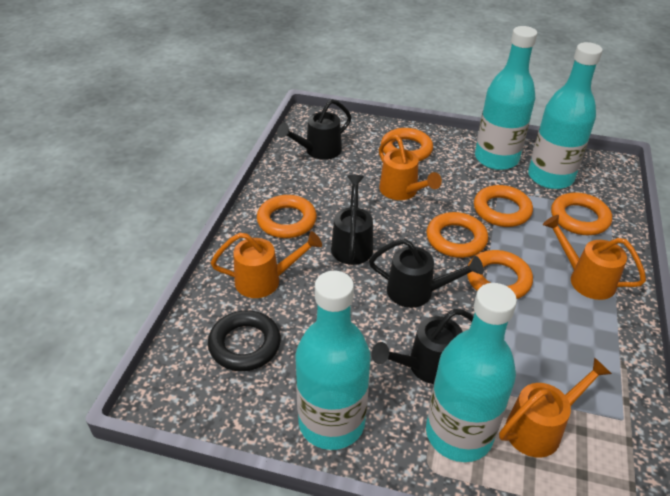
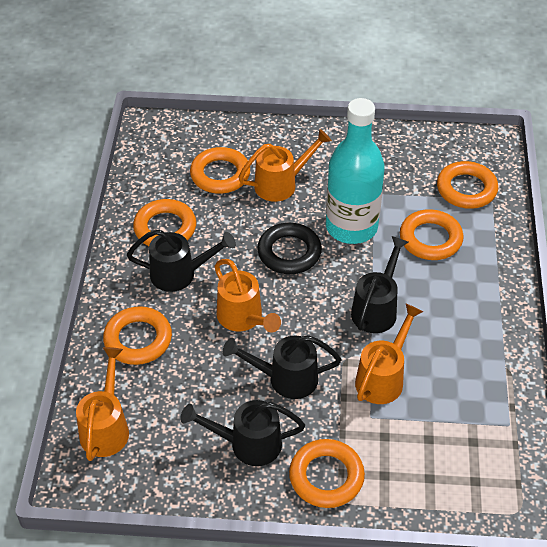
turquoise bottle: [295,271,371,450] [426,283,517,462] [475,26,538,170] [528,42,603,189] = 4 -> [326,98,385,244] = 1

